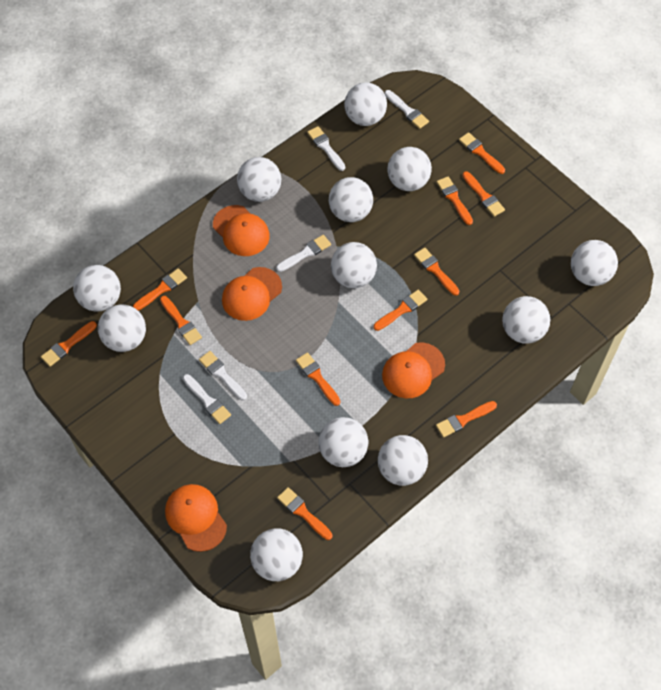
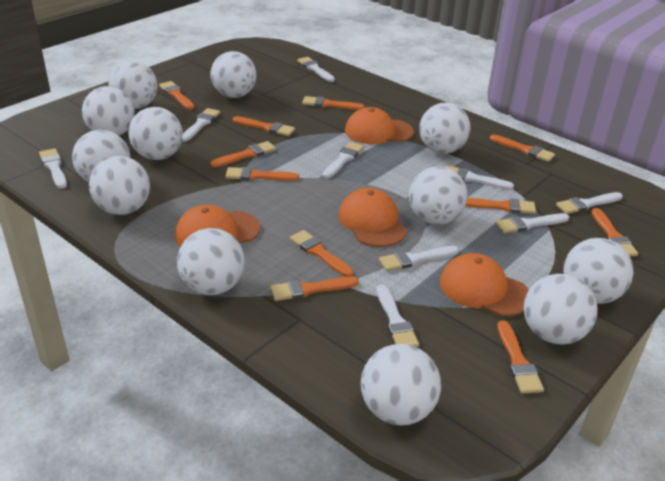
white brush: [183,374,231,424] [199,351,247,400] [276,235,331,272] [307,126,345,171] [385,90,429,129] = 5 -> [39,148,67,189] [182,108,220,142] [297,57,335,82] [323,142,364,178] [376,284,419,347] [379,246,459,271] [445,165,514,190] [496,213,569,233] [556,192,623,214] = 9

